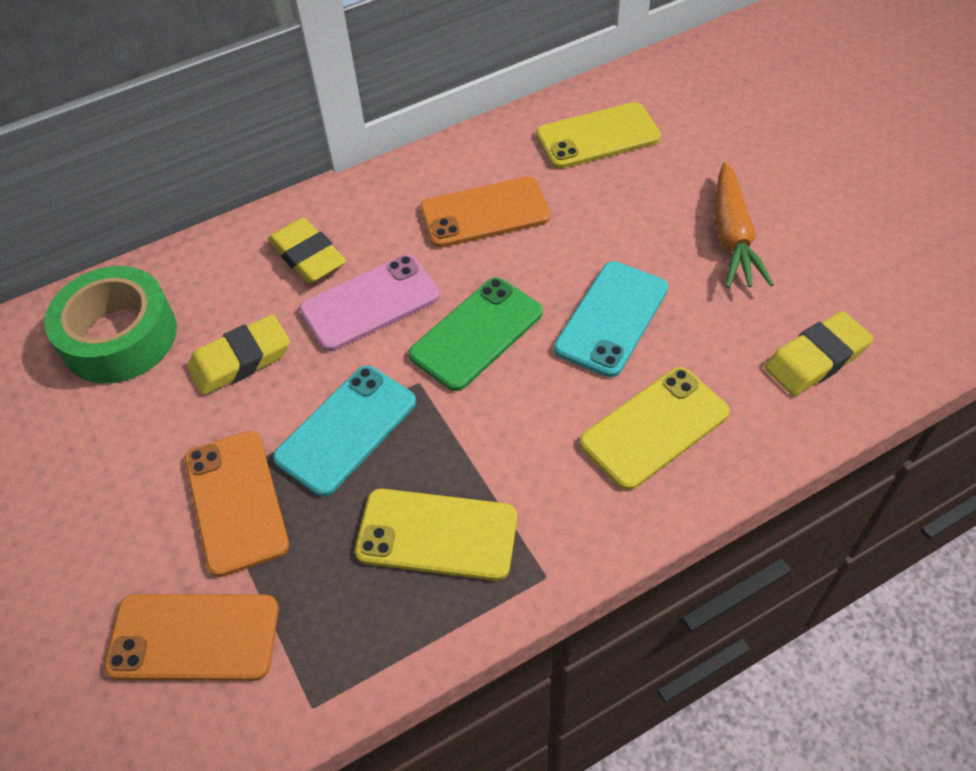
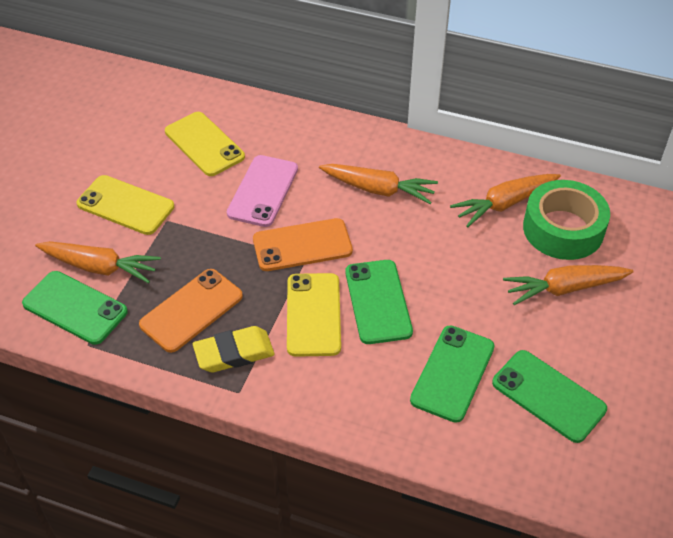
green phone: [409,277,543,391] = 1 -> [22,271,128,345] [346,260,413,344] [410,325,495,423] [492,350,607,443] = 4
orange carrot: [715,162,774,288] = 1 -> [35,241,161,283] [319,164,438,204] [450,174,561,227] [503,265,633,305] = 4
orange phone: [104,594,279,681] [185,431,289,577] [420,177,551,248] = 3 -> [139,269,243,353] [253,218,353,271] = 2
turquoise phone: [273,366,416,497] [554,261,668,377] = 2 -> none = 0
yellow eraser: [187,315,290,395] [268,217,346,284] [764,311,873,396] = 3 -> [193,326,275,373] = 1

